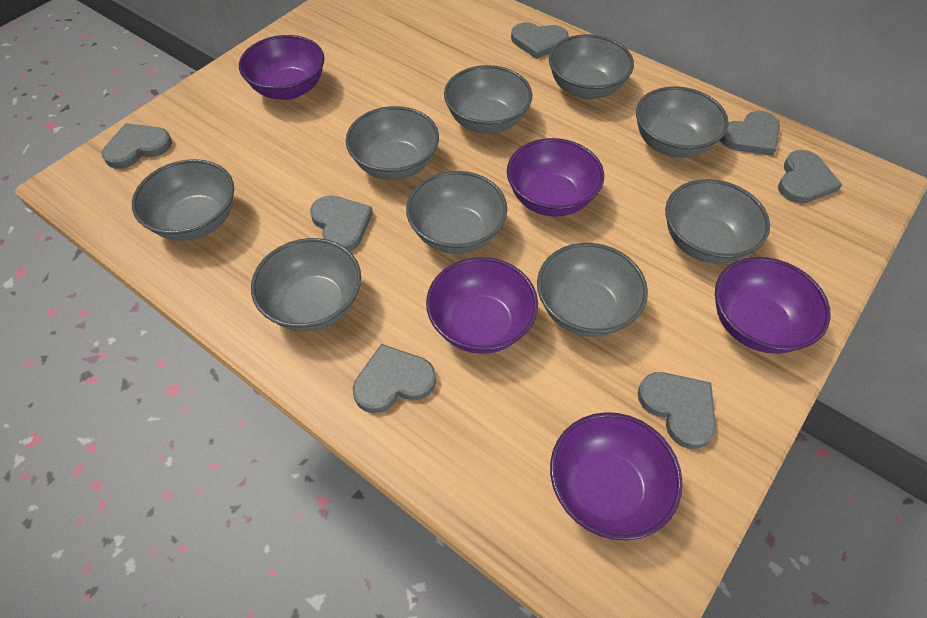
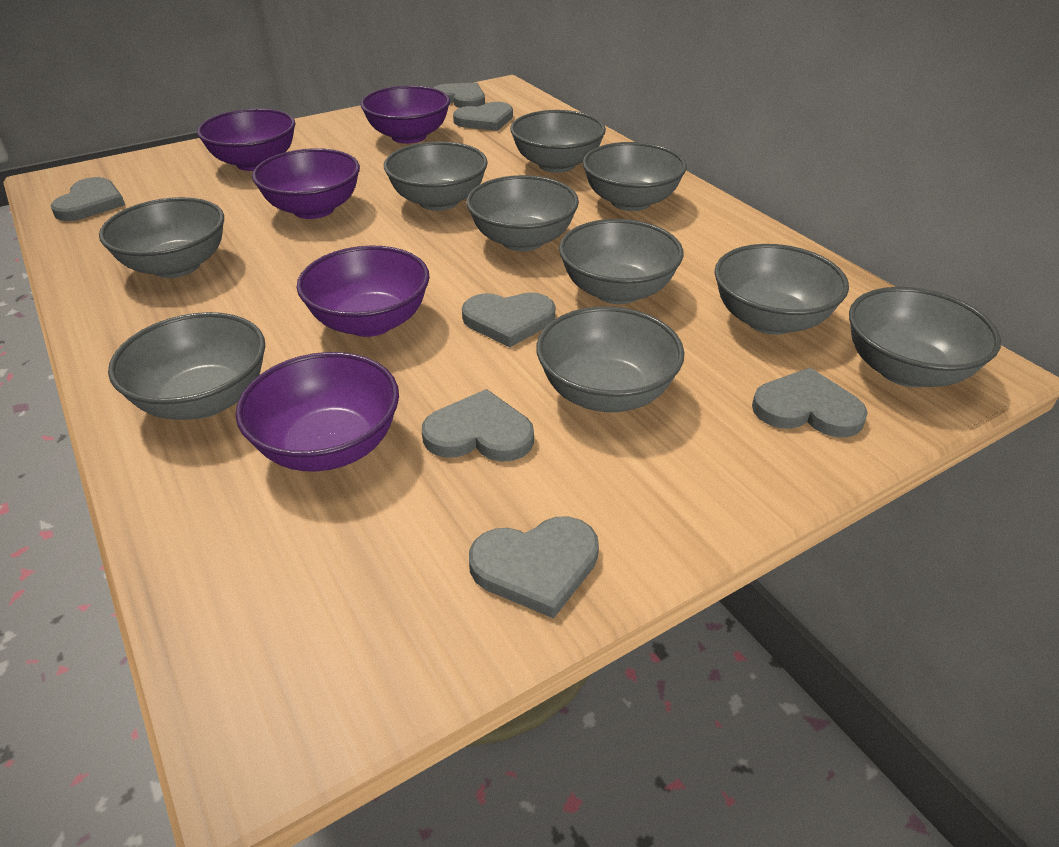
grey bowl: [132,159,234,241] [251,238,361,331] [346,106,439,180] [406,171,507,254] [444,65,532,134] [537,243,648,337] [549,34,634,99] [636,86,729,158] [665,179,770,264] = 9 -> [99,197,224,278] [108,312,265,420] [384,141,488,211] [466,175,579,251] [510,110,606,173] [536,306,684,412] [559,219,683,304] [582,142,687,211] [714,244,849,335] [849,287,1001,387] = 10

